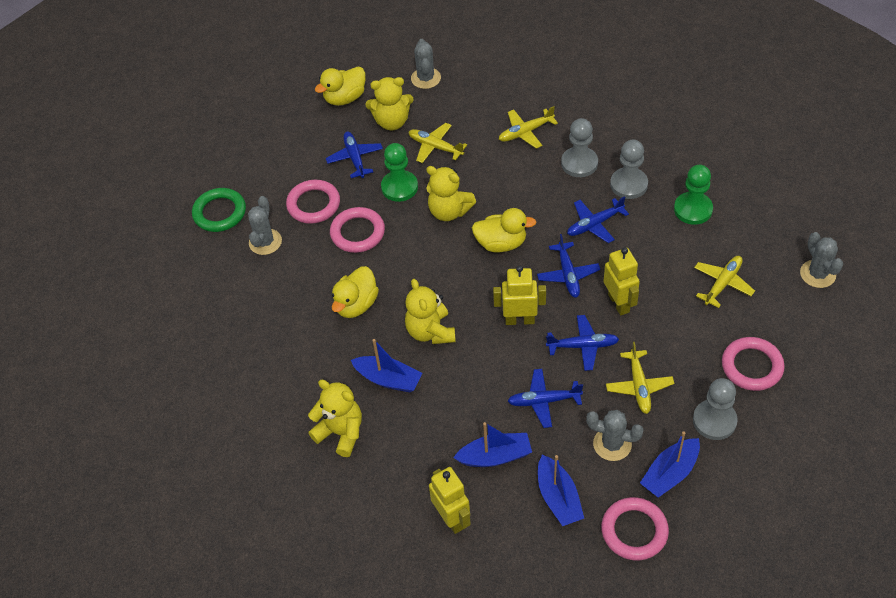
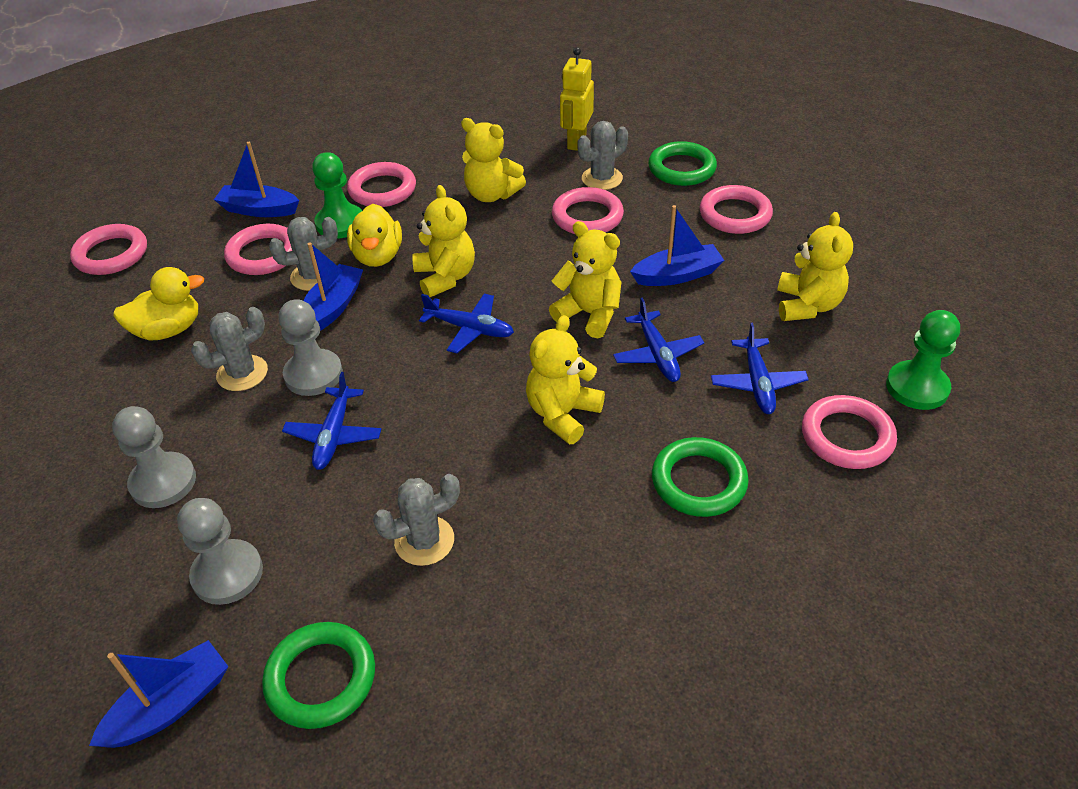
blue plane: [326,132,383,178] [508,369,583,428] [537,234,600,298] [546,315,619,371] [567,196,629,243] = 5 -> [282,372,381,470] [419,294,514,353] [613,298,704,382] [711,323,809,414] = 4
green ring: [192,188,246,232] = 1 -> [262,622,375,729] [648,141,717,186] [652,437,749,517] = 3
pink ring: [286,180,340,224] [330,207,385,253] [601,497,669,561] [722,337,785,391] = 4 -> [70,224,147,275] [224,224,292,275] [347,162,416,207] [552,187,624,234] [700,185,773,234] [802,395,897,469] = 6
yellow duck: [315,67,365,106] [332,266,379,318] [472,208,536,253] = 3 -> [113,267,204,341] [347,204,402,267] = 2
yellow plane: [409,123,467,163] [499,106,558,149] [606,342,674,414] [694,256,755,308] = 4 -> none = 0
yellow robot: [429,467,471,534] [493,265,546,325] [604,247,640,315] = 3 -> [560,47,594,151] = 1
yellow teddy bear: [308,380,362,457] [365,77,413,130] [405,279,456,344] [426,166,476,221] = 4 -> [412,185,475,297] [461,118,526,202] [526,315,605,444] [549,221,622,338] [777,212,853,321] = 5

